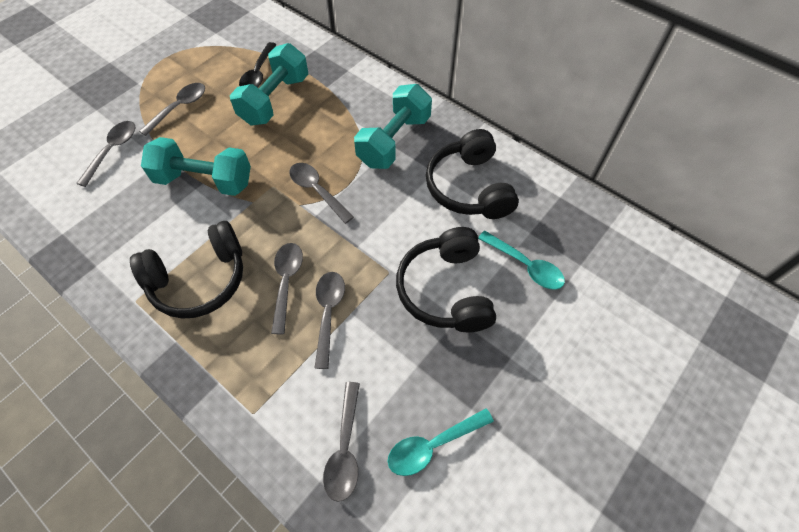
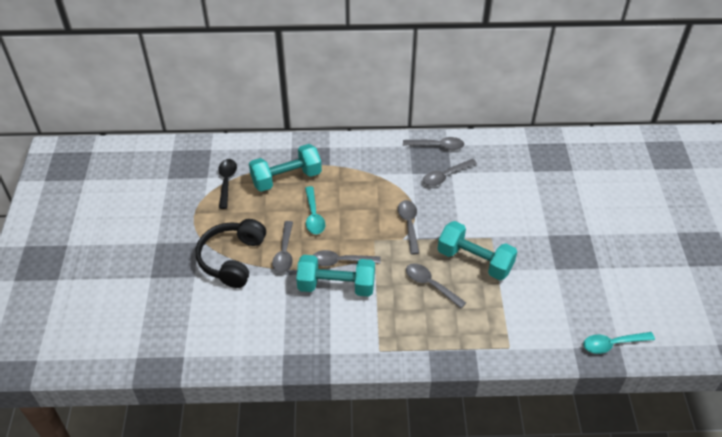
black headphones: [130,221,243,319] [396,227,496,332] [426,129,519,219] = 3 -> [196,219,266,288] = 1

